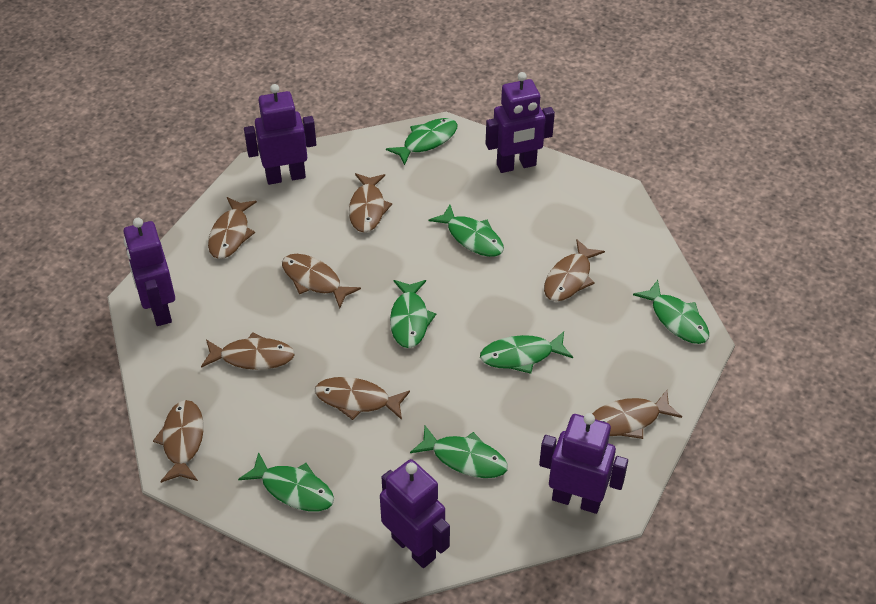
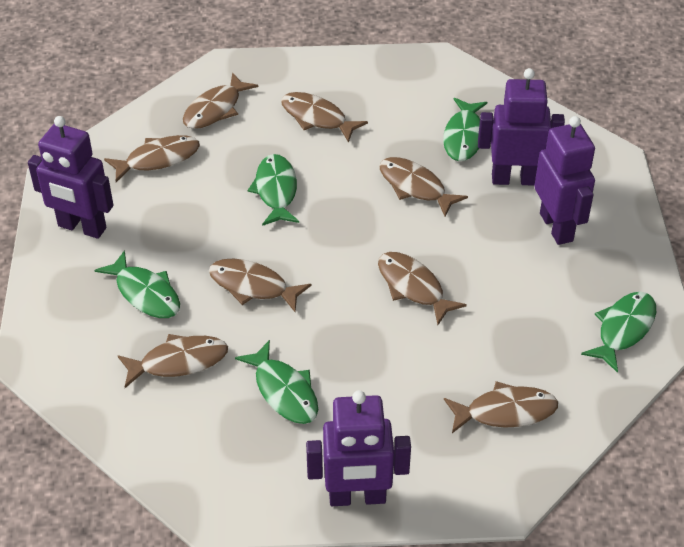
green fish: [238,452,334,511] [386,118,458,165] [390,280,436,348] [410,426,508,478] [429,205,504,257] [480,331,573,374] [633,280,709,344] = 7 -> [94,250,180,318] [235,340,318,424] [247,154,299,226] [443,98,487,161] [581,292,656,373] = 5
purple robot: [123,218,175,326] [244,84,316,185] [380,459,450,568] [486,72,555,173] [539,413,628,514] = 5 -> [28,116,113,239] [306,390,411,506] [478,68,565,186] [534,116,595,245] = 4

